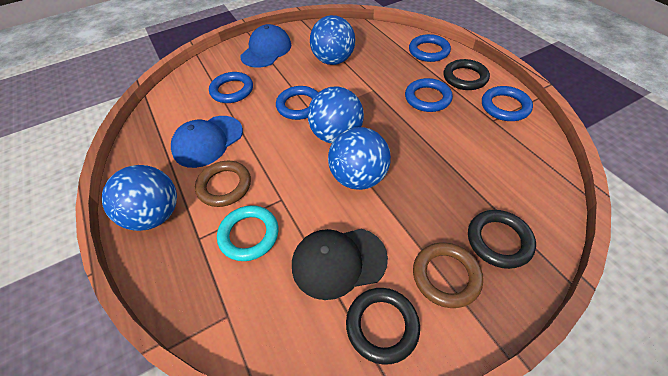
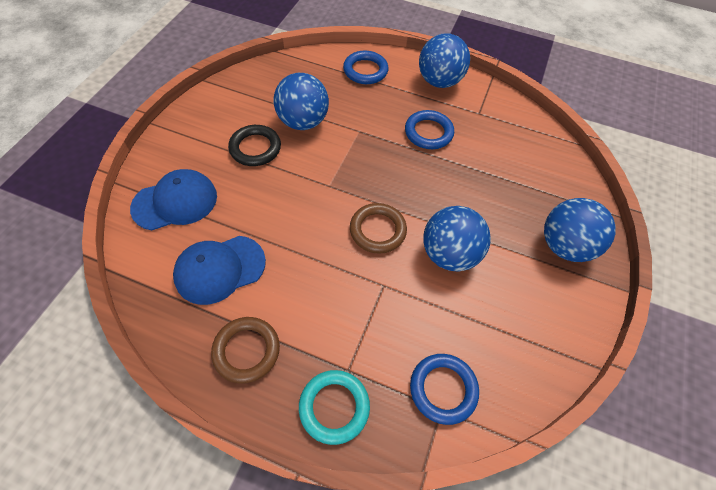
black cap: [292,229,388,300] = 1 -> none = 0
black ring: [346,288,420,365] [443,59,490,90] [468,210,536,269] = 3 -> [228,125,281,166] = 1
blue ring: [209,72,253,103] [276,86,318,120] [405,78,453,112] [409,34,451,62] [482,86,533,121] = 5 -> [343,51,388,84] [405,110,454,149] [410,354,479,425] = 3

